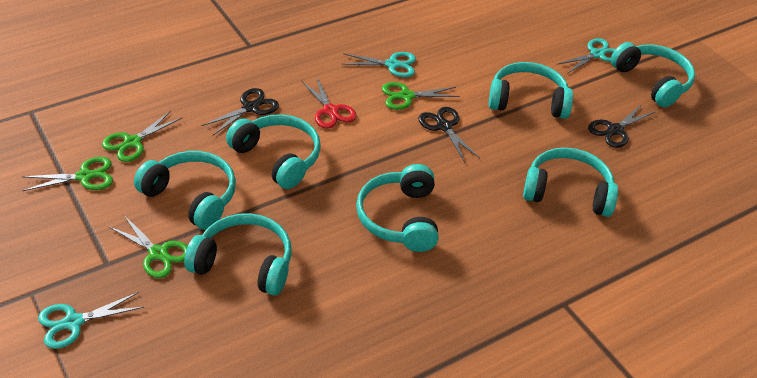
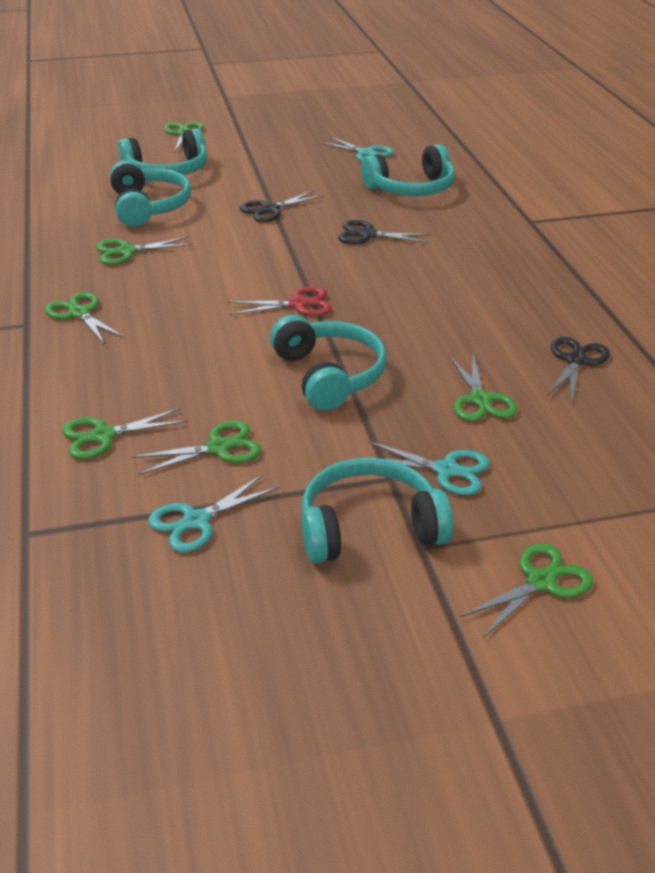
green scissors: [22,157,113,191] [102,111,182,162] [108,215,188,278] [382,82,460,110] = 4 -> [44,292,125,345] [62,408,188,459] [96,237,192,265] [132,421,261,475] [164,122,204,151] [450,355,517,422] [460,544,593,638] = 7
turquoise headphones: [134,151,236,230] [184,213,292,296] [226,114,321,189] [356,164,439,252] [489,62,573,119] [523,147,618,217] [611,42,695,107] = 7 -> [110,160,191,227] [118,128,207,175] [270,315,387,411] [301,458,453,563] [361,144,455,196] = 5

